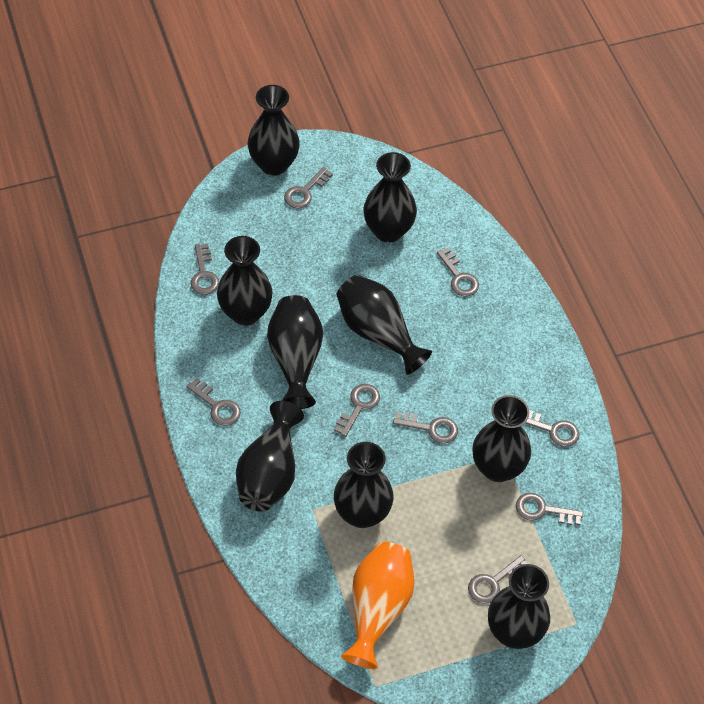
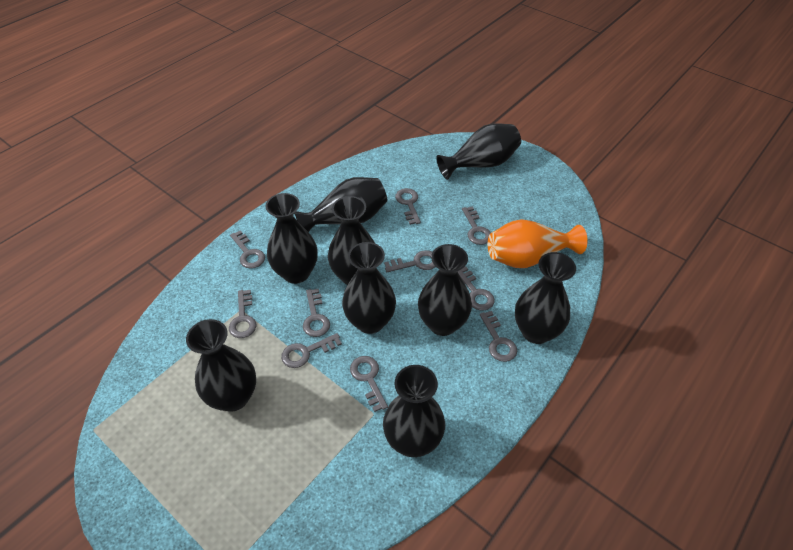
grey key: [187,378,241,426] [191,244,219,295] [284,167,333,208] [334,384,380,437] [393,411,458,444] [437,247,479,296] [468,556,527,604] [516,493,583,525] [525,410,579,447] = 9 -> [229,290,256,338] [230,230,265,269] [281,333,342,368] [303,289,330,337] [350,356,388,412] [384,250,436,272] [395,188,421,225] [458,266,495,311] [462,206,491,245] [480,311,517,362] = 10

